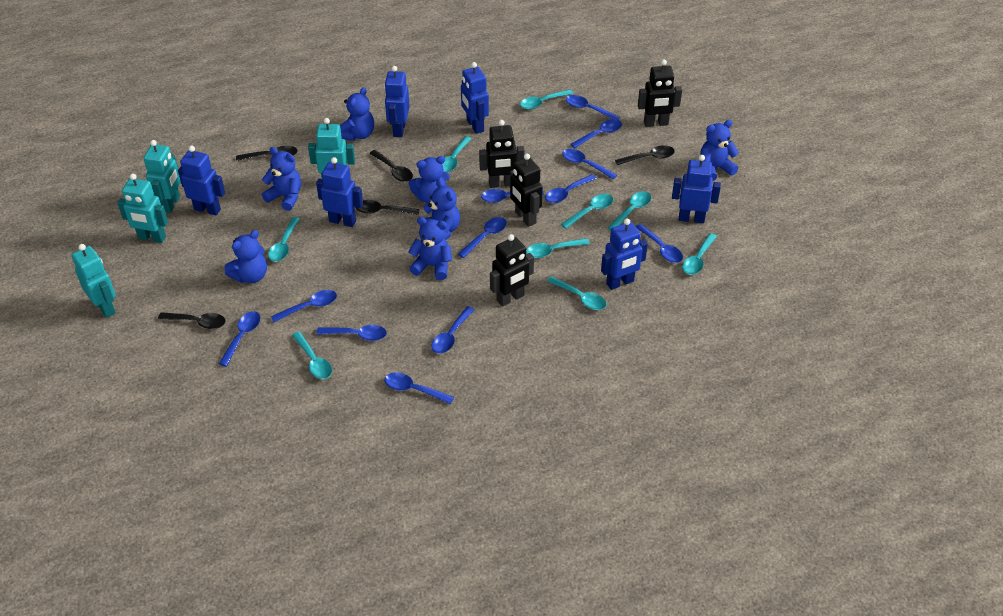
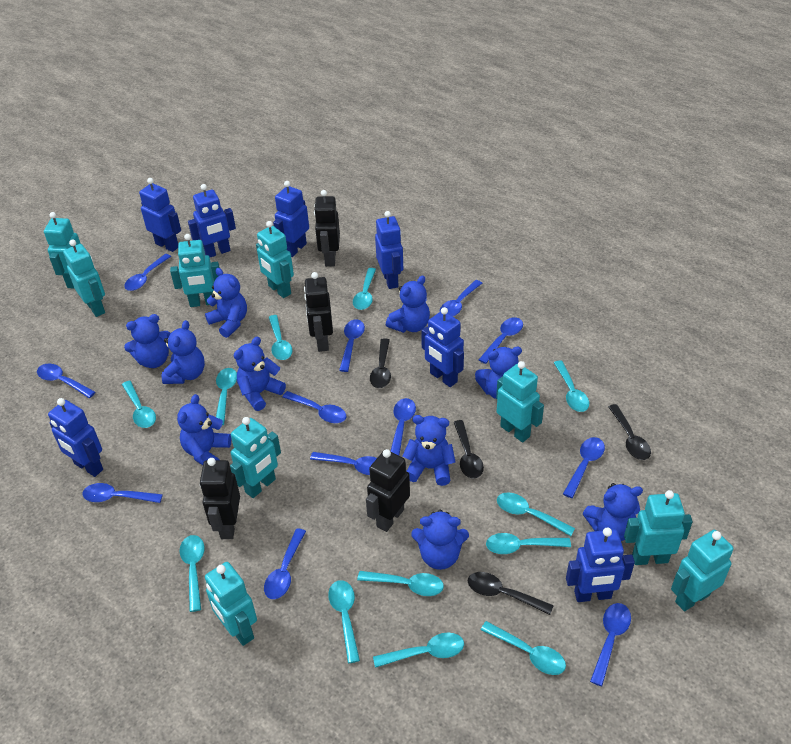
black spoon: [158,312,226,329] [236,146,298,161] [356,200,420,215] [369,150,413,182] [615,145,675,165] = 5 -> [370,339,391,388] [454,420,484,478] [468,572,554,615] [608,404,651,460] = 4
blue robot: [178,146,225,215] [316,157,363,227] [384,66,410,137] [461,62,489,134] [601,219,648,290] [672,155,721,223] = 6 -> [48,398,103,477] [139,178,181,252] [188,184,236,257] [273,181,309,257] [375,211,403,289] [421,307,464,387] [566,527,635,602] = 7
blue teddy bear: [224,230,267,283] [262,147,301,211] [340,87,374,141] [408,217,452,280] [409,156,450,204] [420,179,460,240] [701,120,739,181] = 7 -> [124,314,171,368] [162,320,205,384] [177,394,231,465] [205,268,247,338] [234,337,286,411] [386,276,430,333] [403,415,456,486] [411,509,469,570] [475,347,522,399] [583,483,643,541] = 10
turquoise robot: [72,244,116,318] [118,174,168,243] [143,140,181,213] [308,118,355,178] = 4 -> [44,212,81,288] [63,239,105,317] [170,234,220,307] [205,562,257,646] [230,417,281,498] [256,221,294,298] [496,361,544,443] [624,490,693,565] [671,530,733,611] = 9
turquoise spoon: [268,217,300,262] [292,332,332,379] [442,136,472,173] [520,89,573,109] [526,238,590,258] [547,276,606,310] [561,194,613,229] [608,191,651,230] [682,233,717,275] = 9 -> [122,381,156,428] [179,535,205,612] [216,368,237,425] [269,315,292,360] [328,580,360,663] [353,268,376,310] [357,571,444,596] [373,632,464,668] [481,621,566,675] [486,533,571,554] [497,492,575,536] [554,360,589,412] = 12

